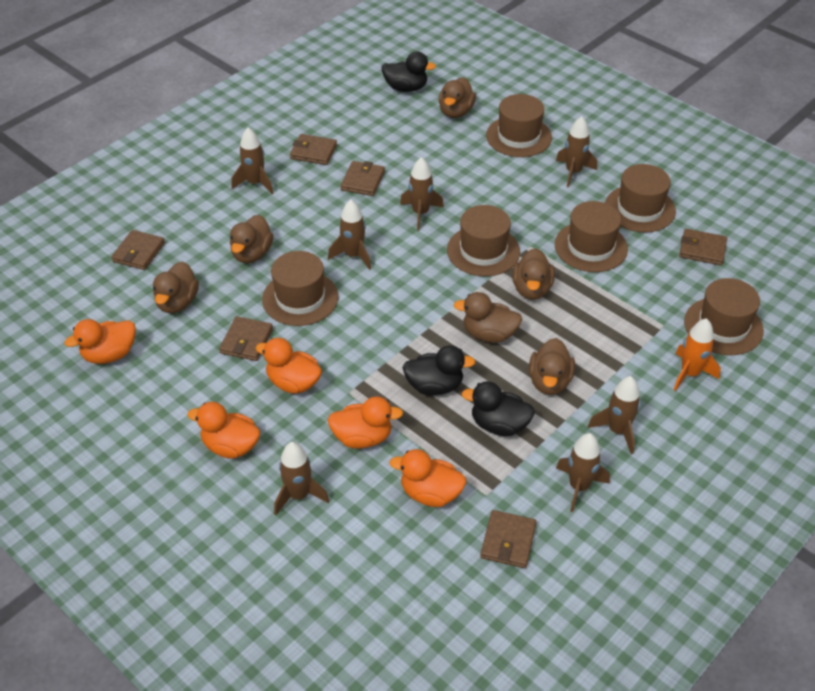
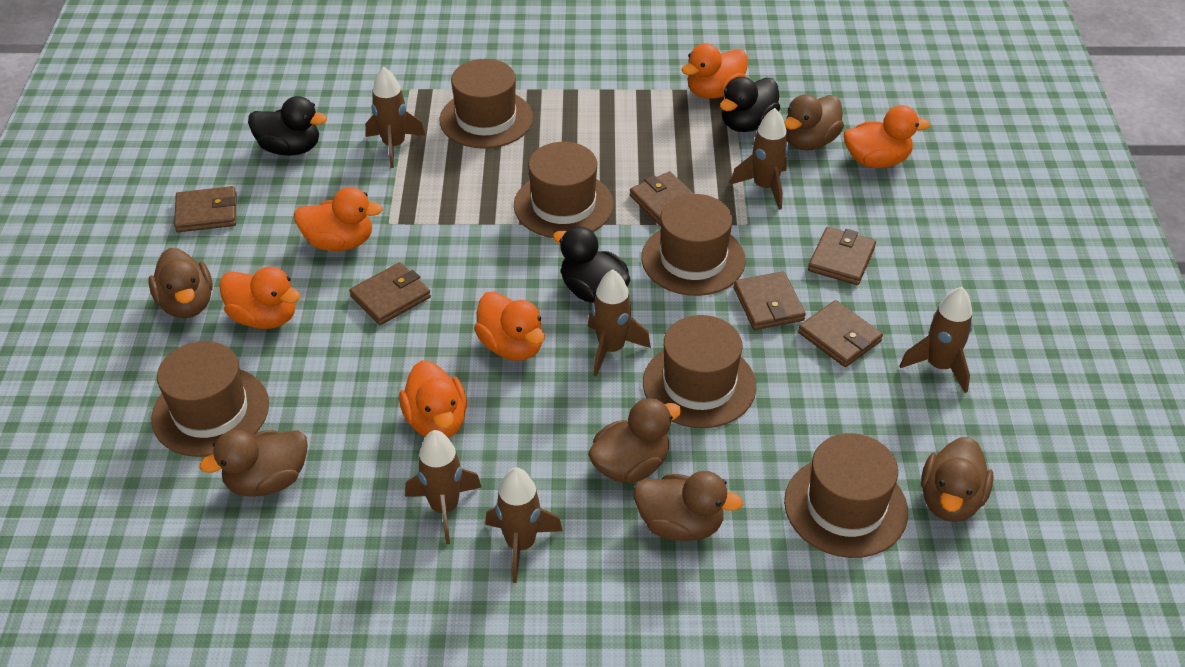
brown rocket: [231,128,274,194] [274,442,329,515] [328,200,371,270] [400,157,444,231] [556,116,597,187] [556,433,610,512] [588,376,641,454] = 7 -> [365,67,425,168] [405,430,482,544] [485,468,563,583] [588,269,651,377] [730,108,789,210] [900,287,973,393] = 6
orange duck: [64,319,136,364] [187,402,261,458] [255,338,322,393] [328,396,403,449] [389,449,466,507] = 5 -> [219,267,301,329] [294,187,383,251] [399,360,467,438] [474,292,545,361] [682,43,748,99] [844,105,930,168] = 6
orange rocket: [673,318,720,391] = 1 -> none = 0

